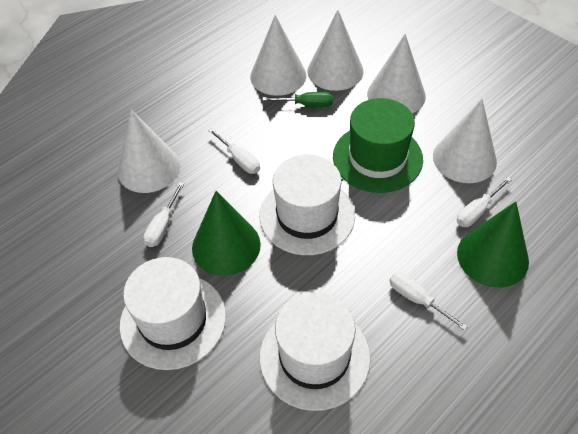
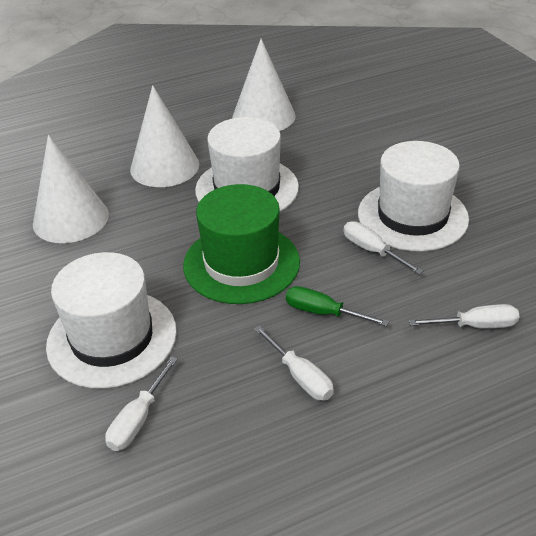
green cone: [192,191,261,276] [457,201,529,288] = 2 -> none = 0
white cone: [118,110,180,193] [250,15,306,96] [307,10,364,91] [367,34,426,113] [433,99,497,183] = 5 -> [33,135,109,243] [130,85,199,187] [232,39,296,131] = 3

